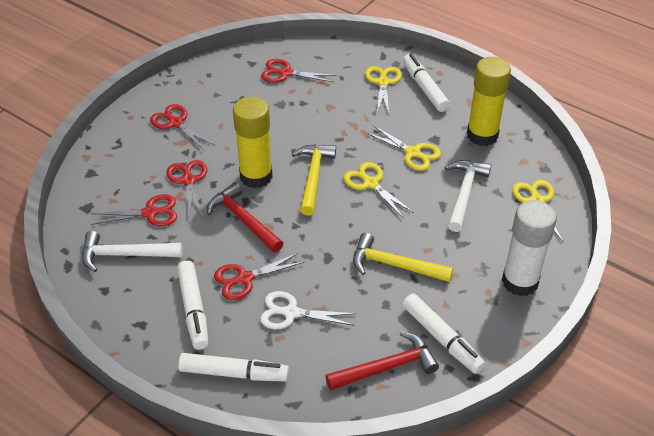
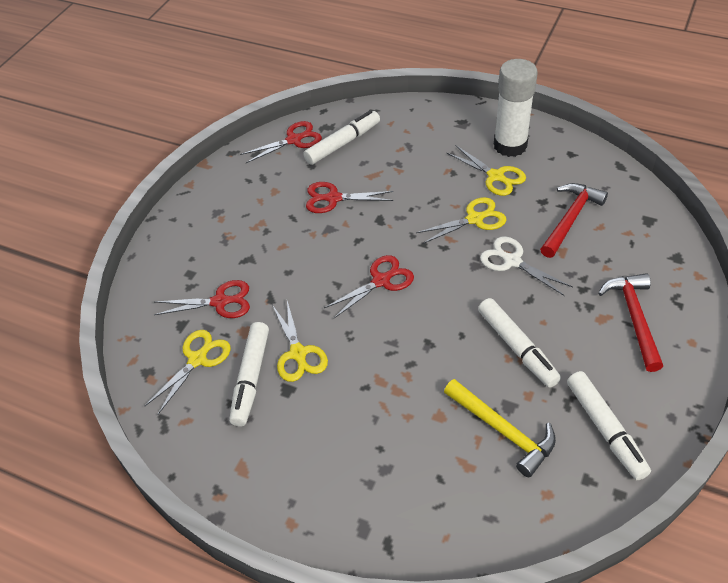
red scissors: [90,194,177,226] [150,104,214,151] [166,160,207,219] [214,253,304,300] [261,59,336,83] = 5 -> [154,280,250,318] [240,121,322,163] [306,182,393,213] [324,255,414,318] = 4
white hammer: [82,231,183,272] [445,160,491,232] = 2 -> none = 0
yellow glue stick: [233,97,273,188] [467,57,511,146] = 2 -> none = 0
yellow hammer: [292,144,336,216] [353,233,453,282] = 2 -> [444,379,556,477] = 1

